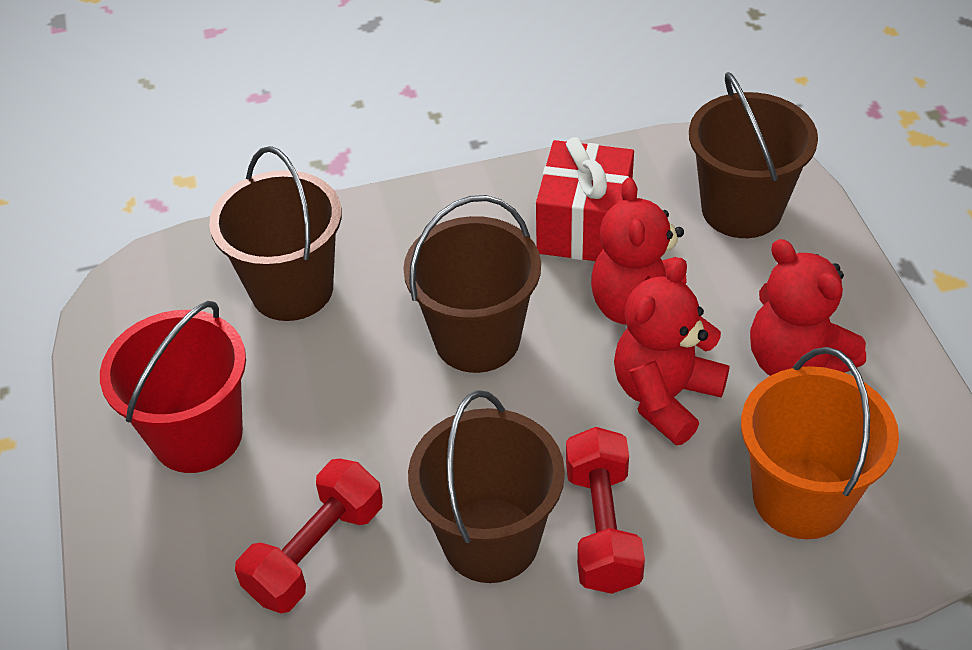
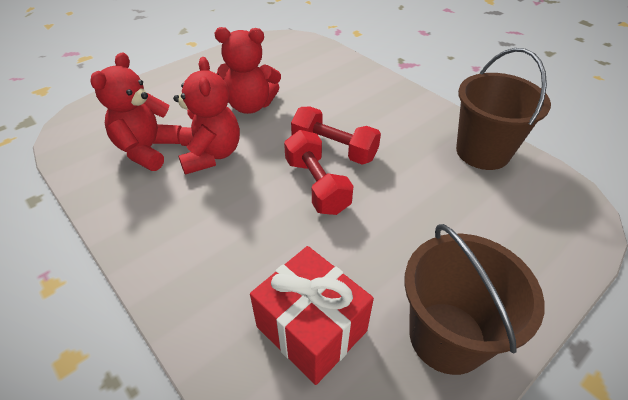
brown bucket: [209,146,342,321] [403,195,541,373] [408,390,565,583] [689,72,818,238] = 4 -> [404,224,545,375] [456,48,551,170] = 2
orange bucket: [741,347,899,539] = 1 -> none = 0
red bucket: [100,301,246,473] = 1 -> none = 0

